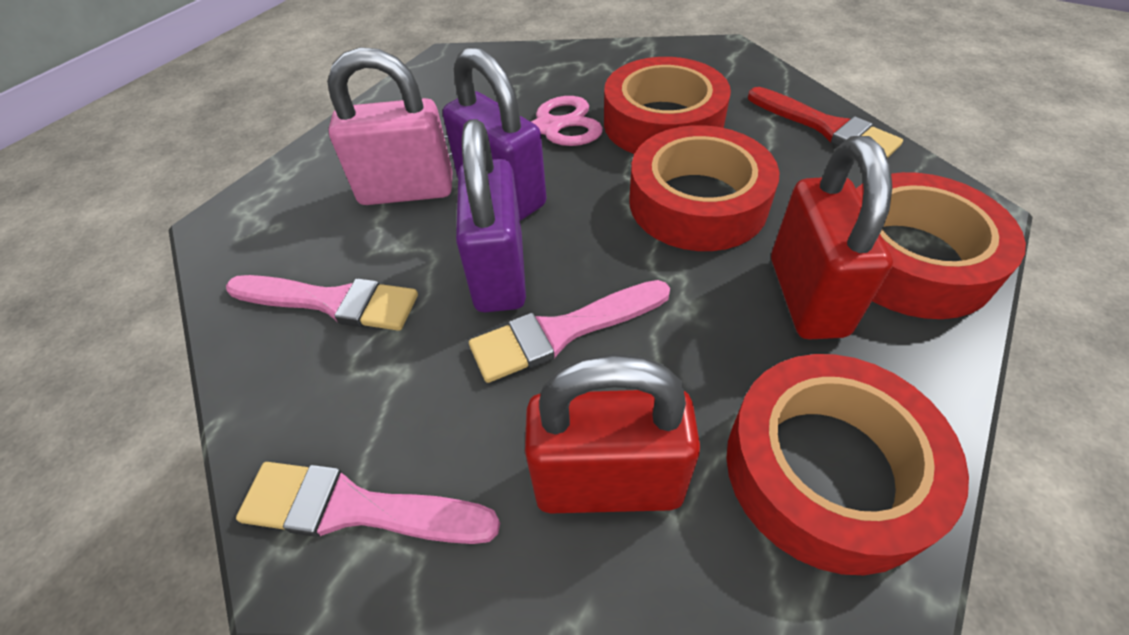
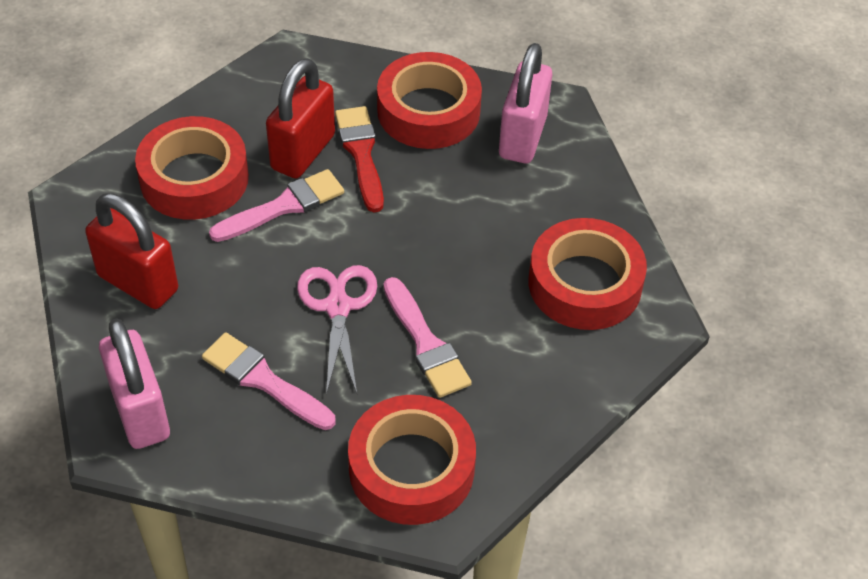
pink padlock: [327,47,452,205] = 1 -> [99,318,170,449] [499,43,552,163] = 2
purple padlock: [443,47,547,220] [456,119,526,312] = 2 -> none = 0

